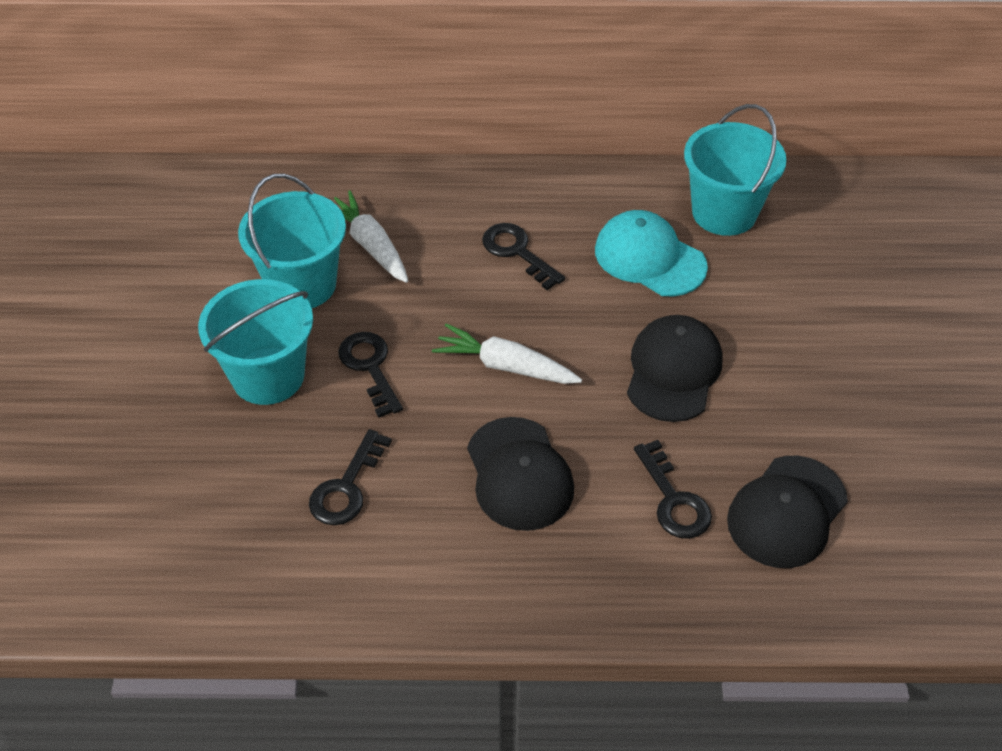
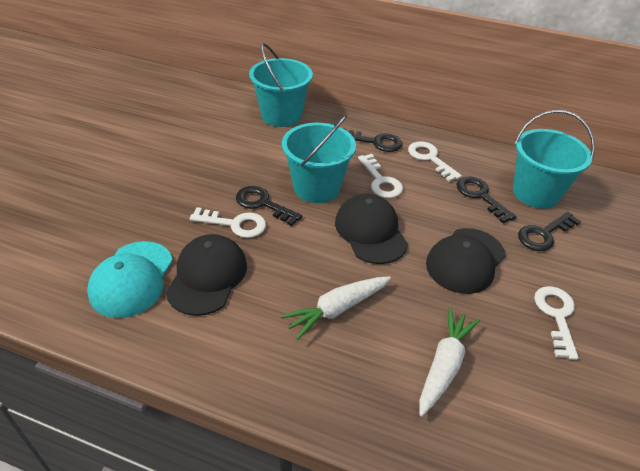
white key: none = 0 -> [190,207,266,238] [358,154,403,198] [408,141,462,182] [534,286,579,360] = 4

